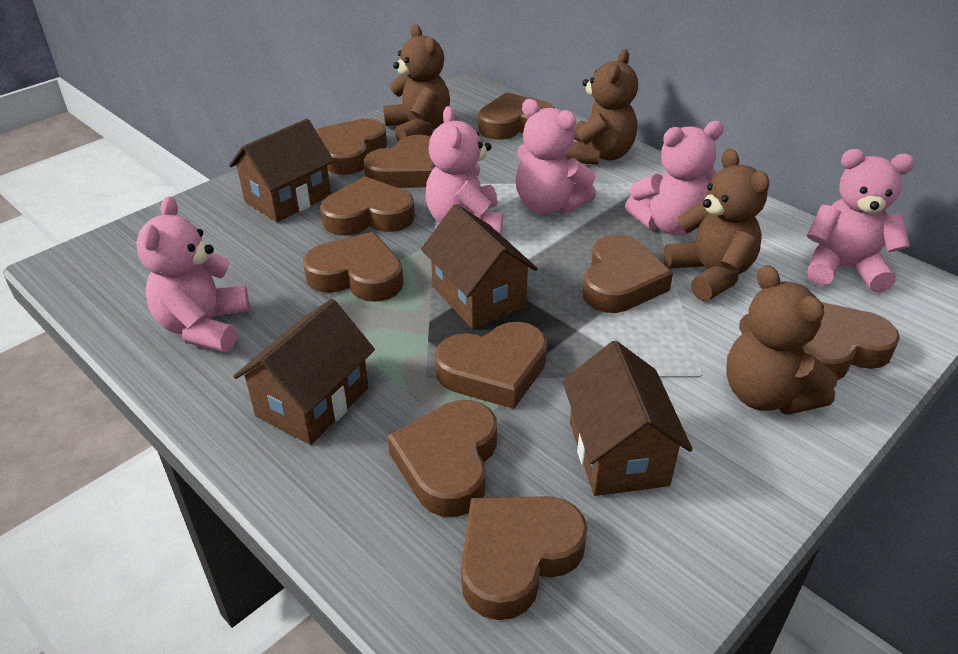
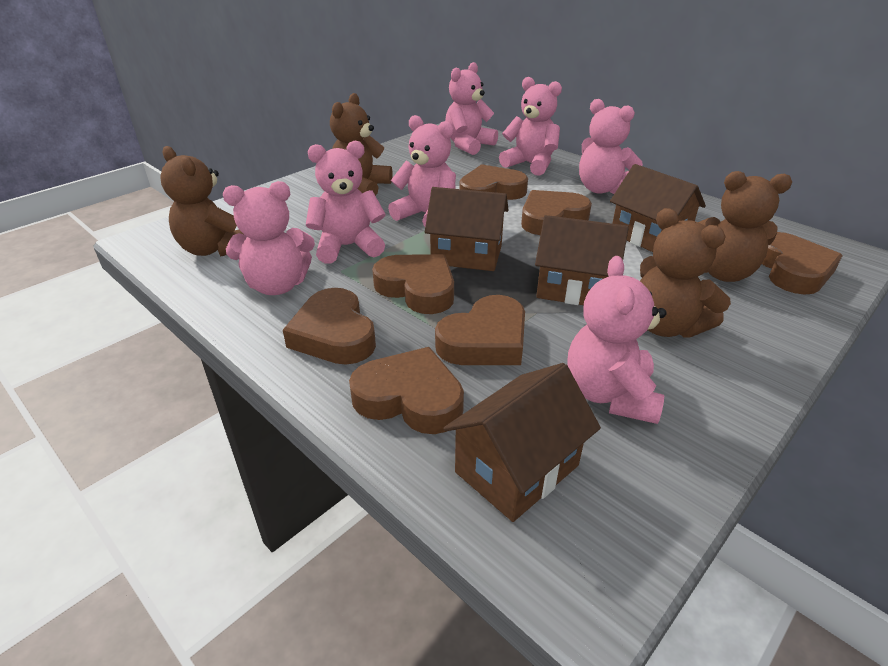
brown heart: [303,232,403,302] [315,119,387,175] [320,176,415,236] [363,135,436,188] [388,400,497,517] [435,322,547,409] [461,496,588,620] [478,92,555,140] [583,234,673,313] [802,302,900,380] = 10 -> [283,288,376,365] [349,347,464,434] [372,254,454,314] [435,295,525,365] [459,164,528,200] [521,190,592,235] [762,232,843,295] = 7
pink teddy bear: [136,196,249,352] [425,106,503,235] [516,99,596,214] [625,121,724,236] [807,149,915,292] = 5 -> [223,181,315,295] [306,141,386,264] [388,115,456,227] [445,62,498,155] [499,77,562,176] [567,256,666,424] [579,99,643,194] = 7

